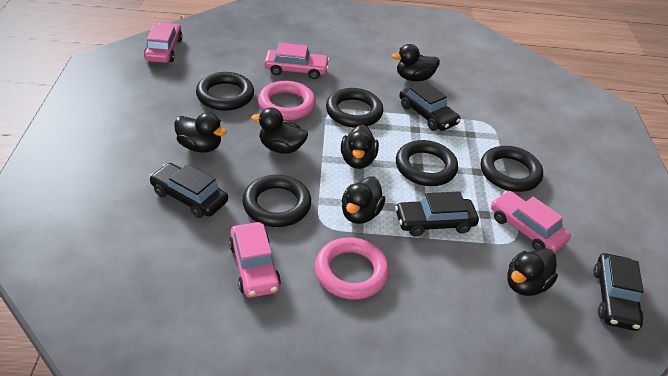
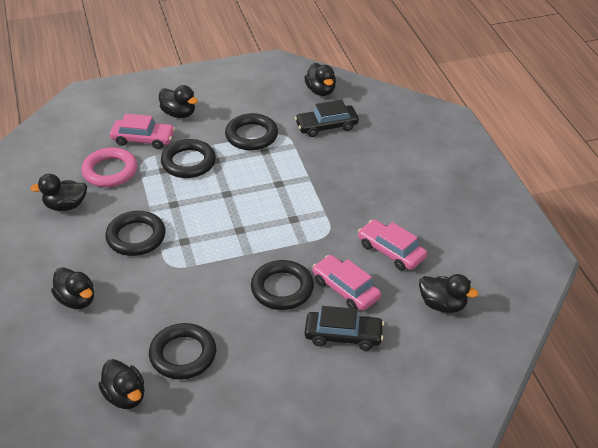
black car: [149,163,228,218] [395,191,479,236] [399,81,461,131] [594,253,644,331] = 4 -> [295,100,359,137] [305,306,384,351] = 2
pink car: [144,22,183,63] [229,222,281,298] [264,43,330,79] [491,191,571,253] = 4 -> [110,114,175,149] [312,255,381,311] [358,220,427,271] = 3
pink ring: [258,81,316,120] [315,237,389,300] = 2 -> [81,147,137,187] = 1

